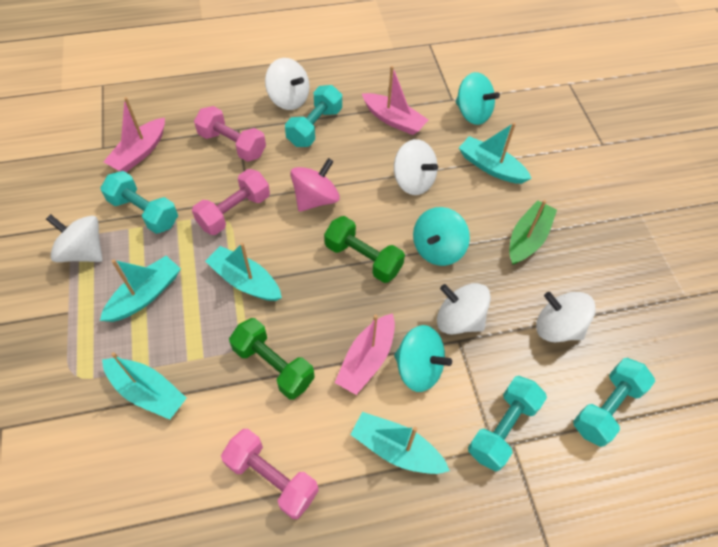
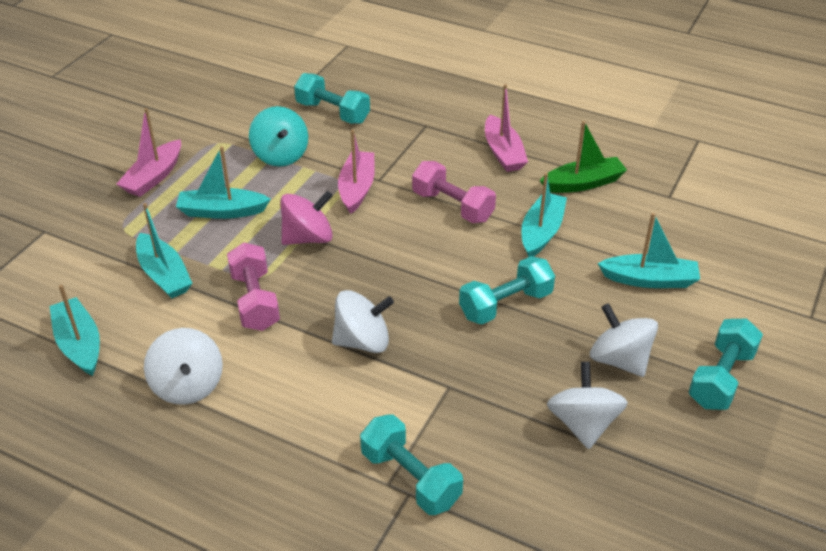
green dumbbell: [229,318,315,399] [324,216,405,283] = 2 -> none = 0
pink dumbbell: [192,169,270,235] [194,106,266,162] [221,429,319,519] = 3 -> [227,243,280,331] [412,161,496,223] = 2
turquoise spinning top: [394,325,452,392] [413,207,470,266] [456,72,500,125] = 3 -> [249,106,308,167] = 1
white spinning top: [46,214,103,262] [265,58,310,110] [394,139,438,195] [437,283,491,335] [536,292,596,342] = 5 -> [144,328,223,405] [332,290,394,353] [547,362,628,449] [590,303,658,377] = 4

